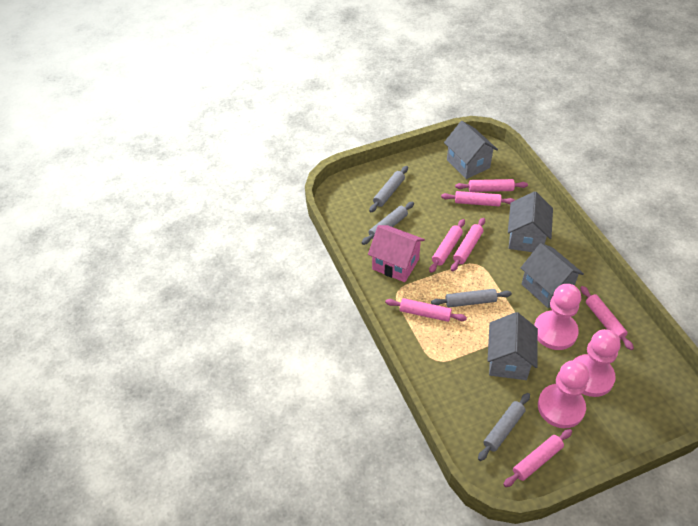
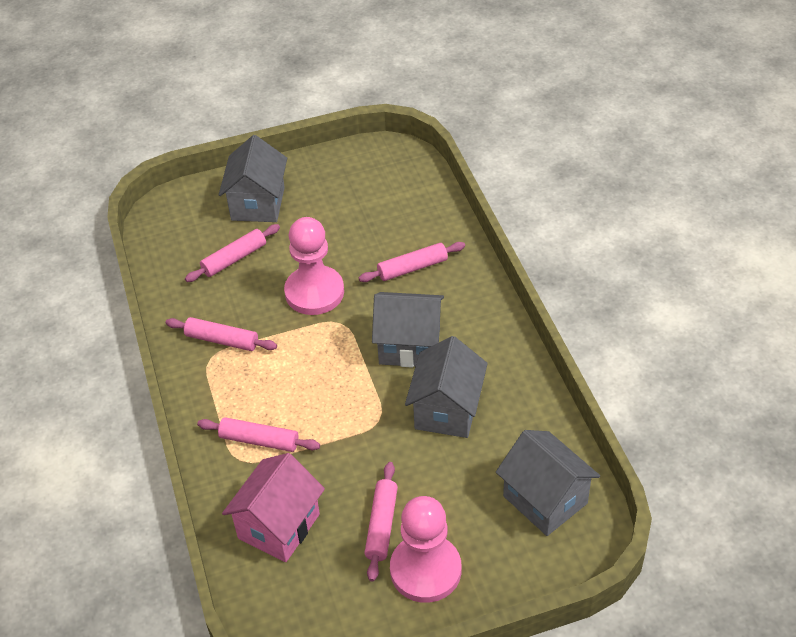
grey rolling pin: [361,202,414,245] [369,166,408,212] [431,289,512,307] [478,393,530,461] = 4 -> none = 0
pink pawn: [534,284,581,350] [538,360,589,428] [574,329,621,397] = 3 -> [284,217,344,315] [390,496,461,603] = 2
pink rolling pin: [385,298,467,322] [429,219,465,273] [441,191,515,206] [451,218,485,272] [455,179,528,192] [503,429,572,487] [580,286,634,350] = 7 -> [165,317,277,351] [185,224,280,282] [197,417,320,452] [359,242,465,282] [364,462,398,582] = 5

